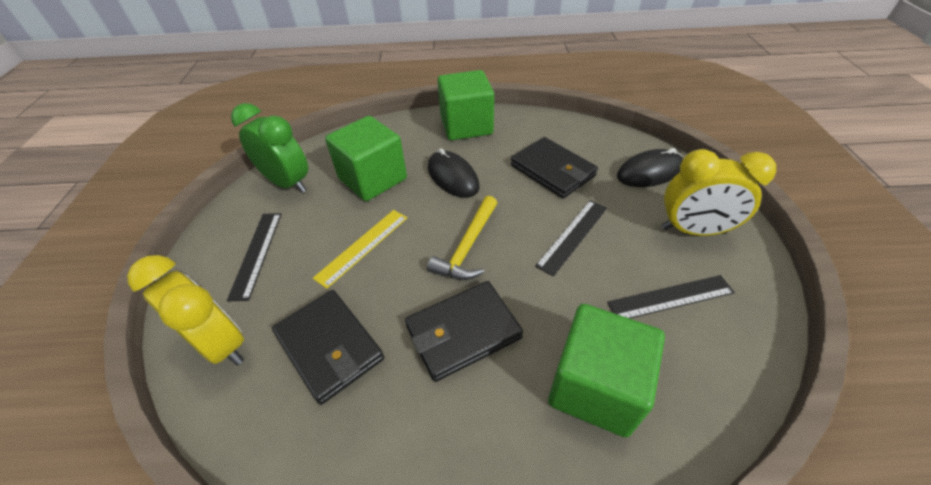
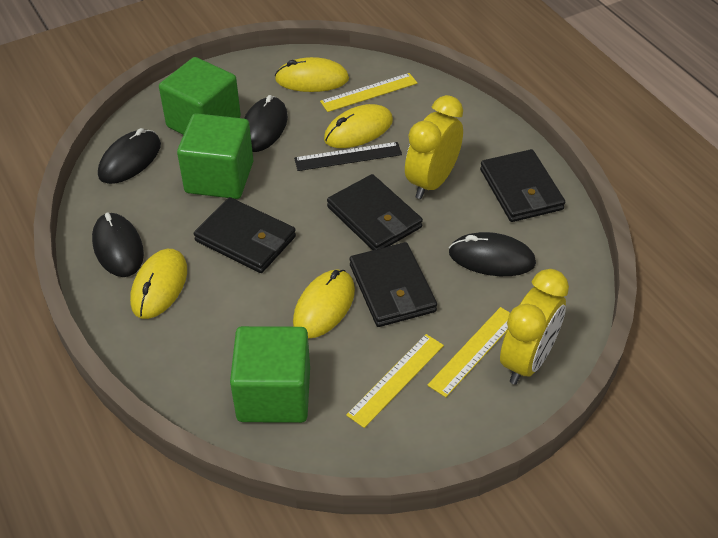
black mouse: [428,148,480,198] [617,148,683,187] = 2 -> [92,213,144,277] [98,128,161,184] [244,95,288,152] [449,232,536,276] = 4
black ruler: [227,213,281,302] [535,200,607,277] [607,275,735,319] = 3 -> [294,142,402,171] = 1
black wallet: [272,290,384,405] [405,281,523,382] [511,137,598,198] = 3 -> [194,197,296,273] [327,174,423,250] [350,242,437,327] [480,149,565,222] = 4
green clock: [231,103,308,193] = 1 -> none = 0
yellow hammer: [427,196,497,280] = 1 -> none = 0
yellow mouse: none = 0 -> [130,249,187,319] [275,57,349,92] [293,269,355,339] [324,104,393,148] = 4
yellow ruler: [313,210,407,289] = 1 -> [320,73,418,112] [346,334,444,428] [427,307,510,397] = 3

